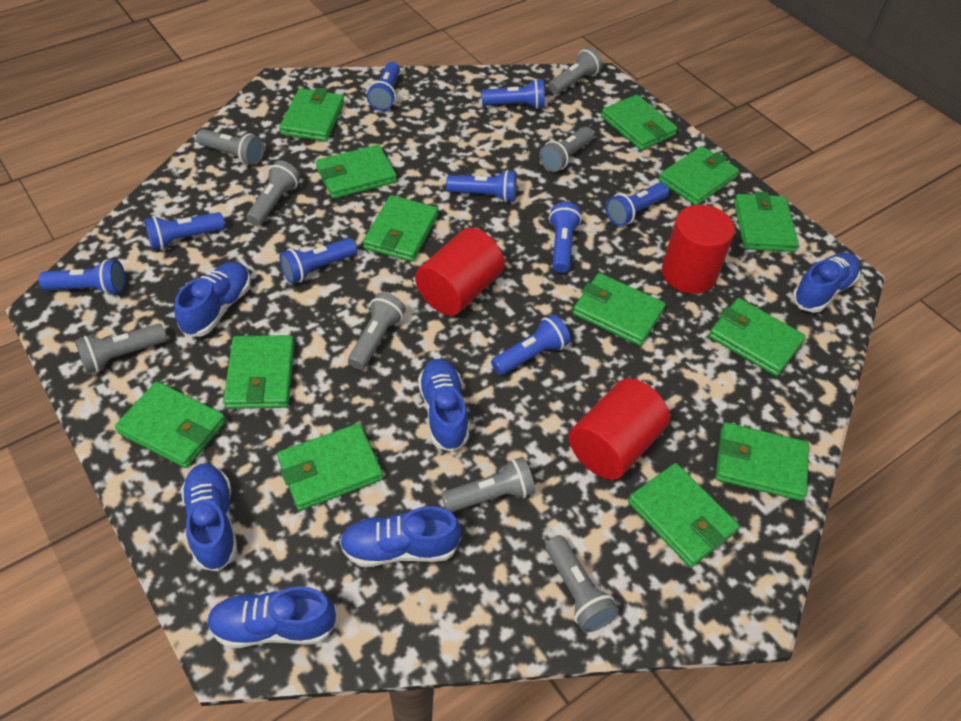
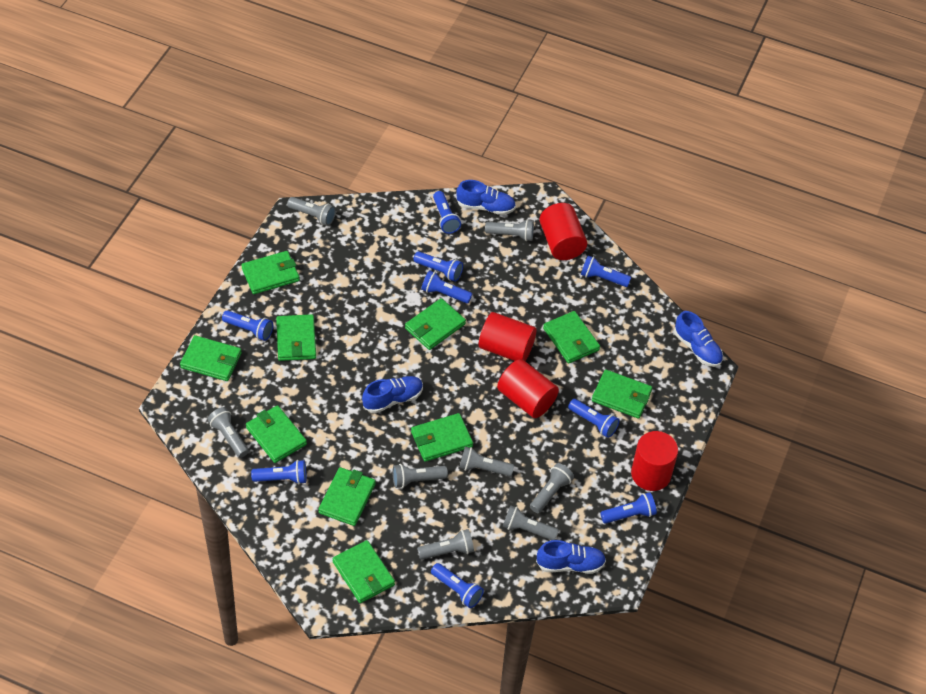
blue shoe: [175,262,251,337] [181,464,237,572] [207,586,337,648] [339,506,461,567] [418,359,469,452] [792,252,860,313] = 6 -> [362,376,423,413] [456,180,516,215] [536,540,606,574] [674,311,723,367] = 4
green wallet: [115,381,226,468] [223,335,295,409] [277,423,383,511] [279,88,344,141] [316,145,397,199] [363,195,438,262] [573,273,666,346] [601,95,678,150] [628,463,739,568] [659,146,739,205] [709,298,806,376] [716,422,809,501] [734,192,799,252] = 13 -> [180,335,242,381] [241,251,300,294] [246,405,307,463] [276,314,316,361] [318,467,376,526] [332,540,395,603] [405,298,466,350] [411,413,473,462] [543,311,600,363] [592,370,652,419] = 10
red cylinder: [415,228,504,316] [569,378,670,480] [662,205,735,294] = 3 -> [479,312,536,361] [497,359,559,418] [539,203,587,260] [631,431,678,491] = 4

